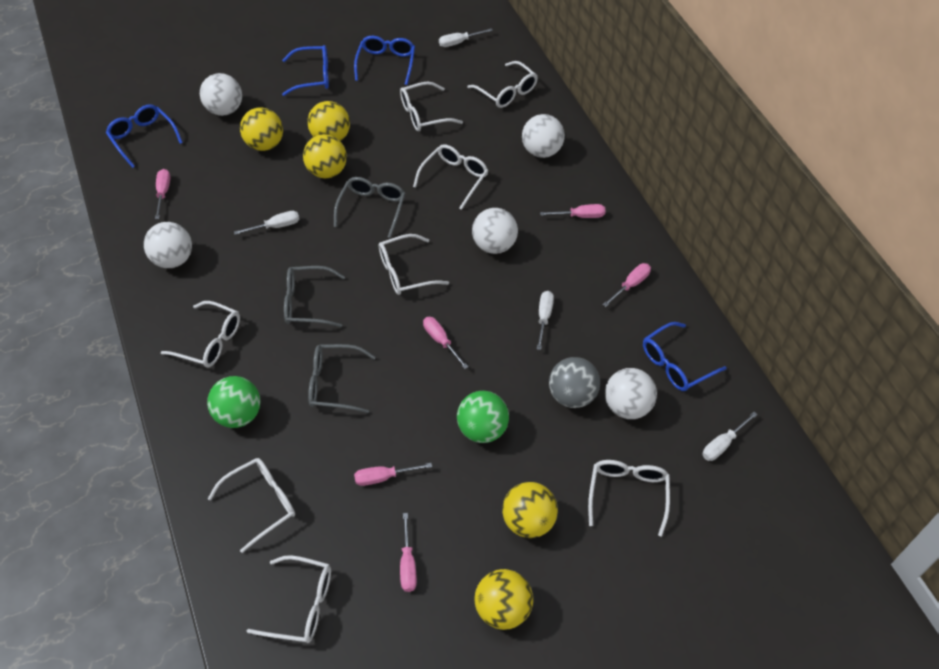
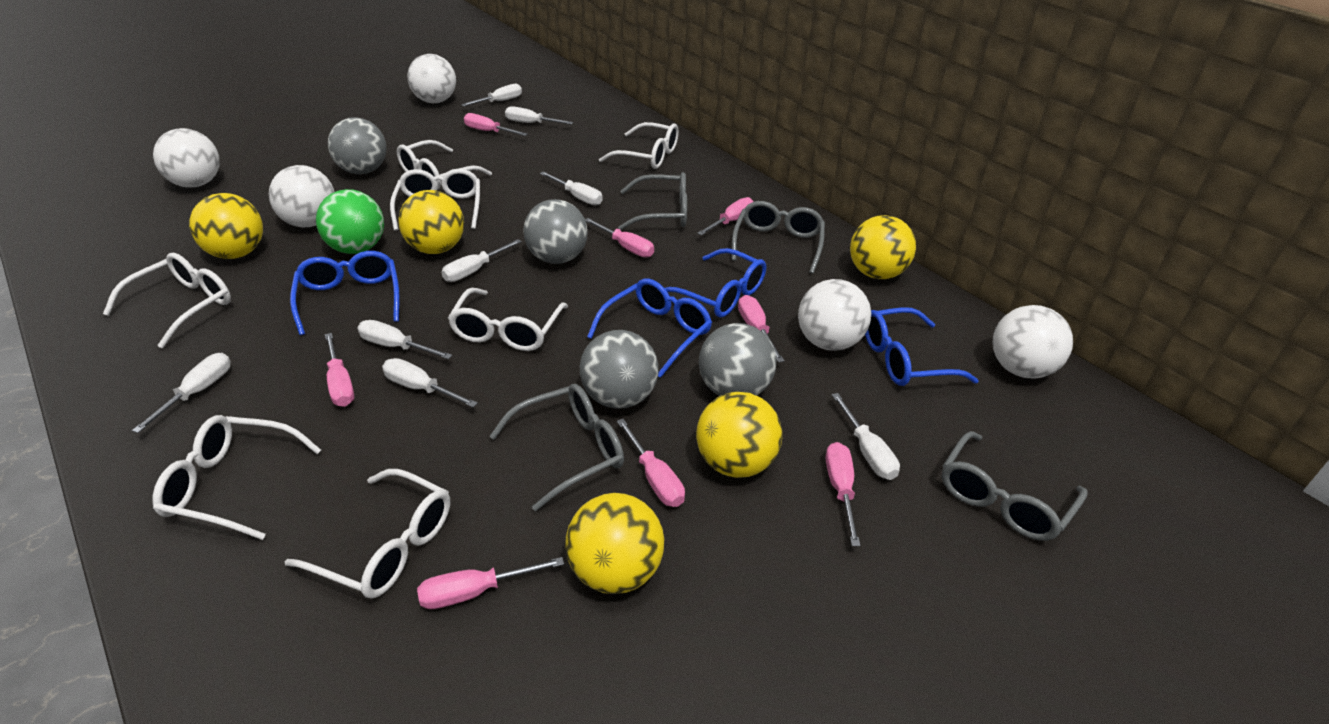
green ball: [207,376,261,428] [457,391,509,443] = 2 -> [316,189,384,254] = 1
grey ball: [549,357,600,408] = 1 -> [328,117,387,174] [523,199,588,264] [580,330,659,409] [699,323,776,396] = 4
grey glasses: [284,266,345,327] [308,344,376,413] [334,177,405,238] = 3 -> [489,384,624,511] [618,172,687,230] [732,201,825,274] [942,431,1088,541] = 4
pink screwdriver: [155,169,170,219] [354,463,432,486] [400,513,417,592] [423,317,468,369] [540,204,605,218] [603,263,651,307] = 6 -> [325,333,354,407] [417,557,564,609] [464,113,527,136] [585,218,654,257] [617,419,685,507] [697,197,754,235] [738,295,784,362] [826,442,860,546] = 8
white glasses: [161,301,240,368] [208,458,295,553] [247,555,331,643] [378,234,449,295] [400,81,463,131] [413,144,488,210] [467,61,538,108] [588,460,670,536] = 8 -> [103,253,231,348] [153,415,321,540] [284,469,450,599] [390,169,480,231] [397,140,492,190] [448,288,568,351] [599,122,679,169] = 7
white screwdriver: [234,211,300,235] [439,28,493,47] [537,291,554,350] [702,412,758,461] = 4 -> [132,353,231,433] [358,320,452,359] [382,358,478,407] [441,239,522,282] [461,84,522,106] [505,106,573,124] [540,171,603,205] [832,393,900,480] = 8

